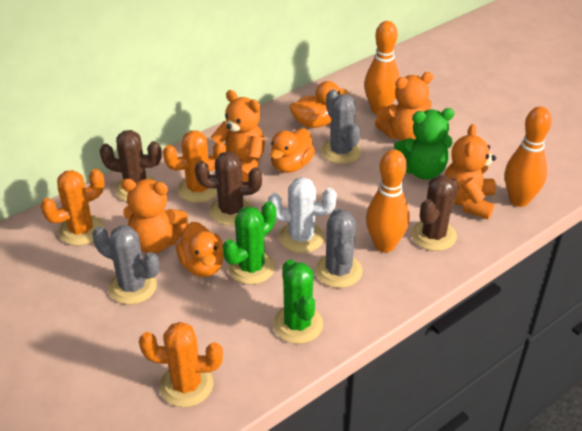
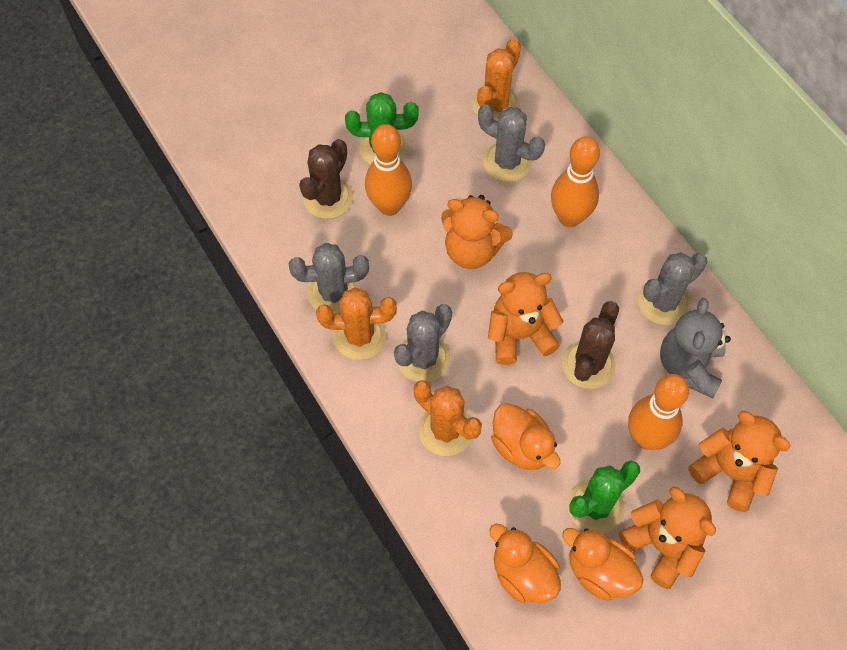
brown cactus: [100,130,162,202] [195,151,262,225] [411,175,459,251] = 3 -> [299,139,353,219] [562,301,619,389] = 2
green teddy bear: [394,108,454,180] = 1 -> none = 0
grey cactus: [92,225,159,305] [315,208,362,288] [321,89,361,164] = 3 -> [289,243,369,314] [394,304,452,382] [478,105,545,182] [638,252,708,325] = 4
grey teddy bear: none = 0 -> [660,298,731,398] = 1
white cactus: [268,177,337,253] = 1 -> none = 0

